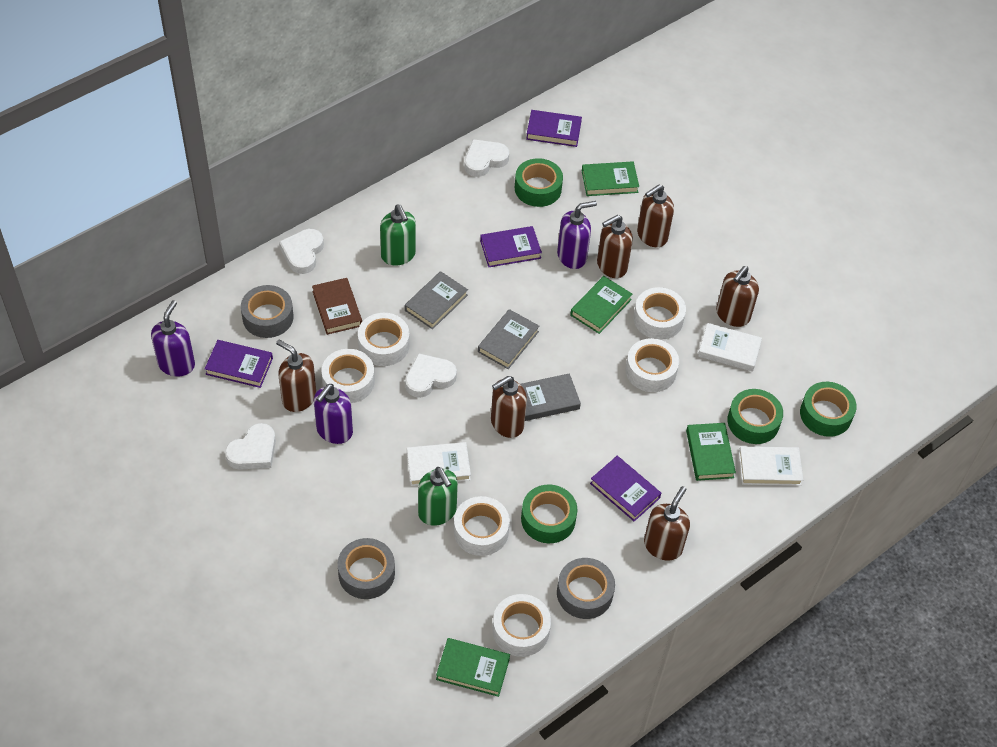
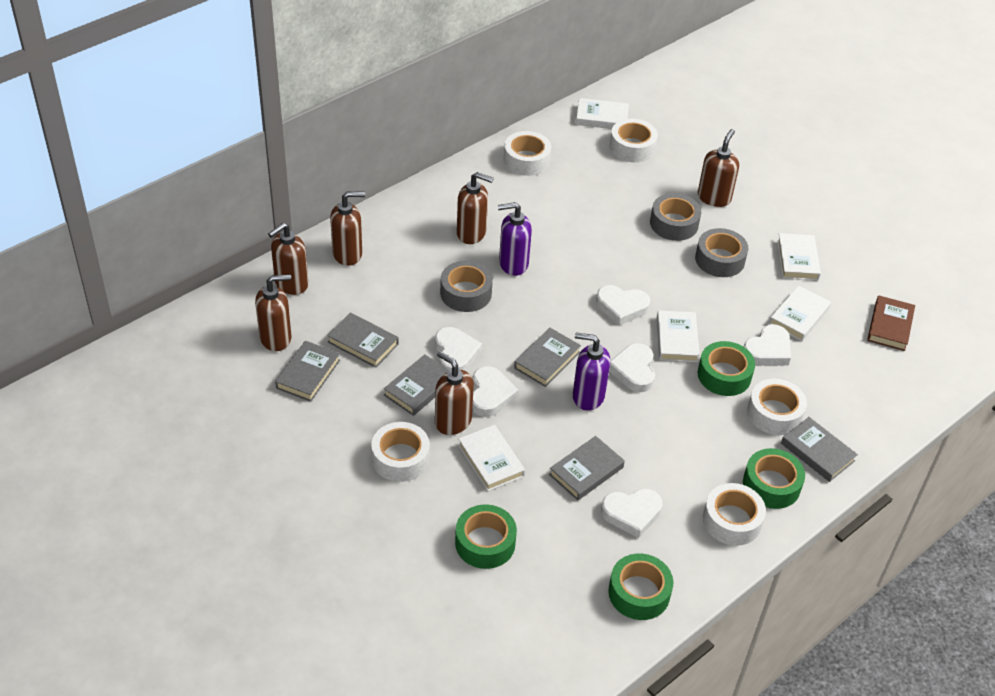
green book: [436,638,510,697] [570,276,632,334] [582,161,639,196] [686,423,736,481] = 4 -> none = 0
green soap dispenser: [380,205,416,266] [418,467,458,526] = 2 -> none = 0
grey book: [405,271,468,329] [478,309,540,369] [520,373,581,421] = 3 -> [275,341,340,402] [327,313,399,368] [384,354,449,416] [514,328,581,387] [549,436,625,500] [781,417,858,482] = 6
purple book: [205,340,273,388] [480,226,542,267] [526,110,582,147] [590,456,661,521] = 4 -> none = 0
purple soap dispenser: [151,300,195,377] [314,384,353,444] [557,201,597,269] = 3 -> [498,202,532,276] [573,332,610,411] = 2
white book: [407,442,471,486] [698,323,762,372] [739,446,803,486] = 3 -> [458,425,525,491] [576,98,629,129] [657,310,700,362] [769,285,831,341] [777,233,821,281] = 5
white heart: [225,423,276,470] [279,229,324,274] [405,353,457,398] [464,139,509,177] = 4 -> [435,327,482,371] [472,366,519,417] [596,285,650,325] [601,489,662,538] [609,343,655,392] [744,324,791,365] = 6
white tape: [322,349,375,403] [358,313,410,366] [454,496,510,556] [492,594,551,657] [626,338,679,392] [634,287,686,340] = 6 -> [371,422,430,482] [504,131,551,176] [610,119,658,162] [703,483,766,546] [747,379,807,435] = 5

